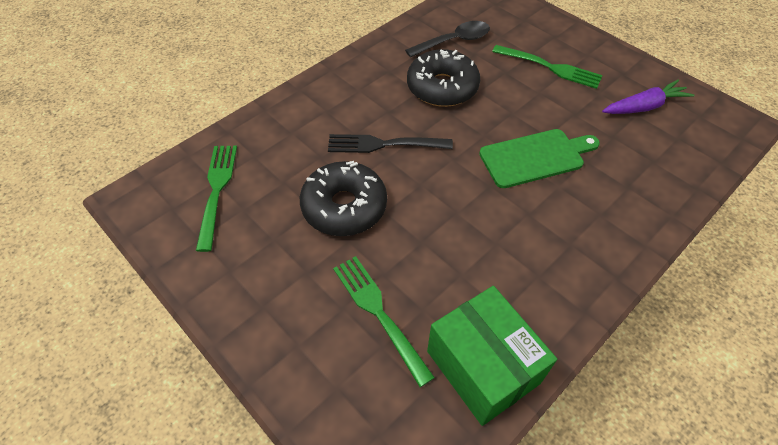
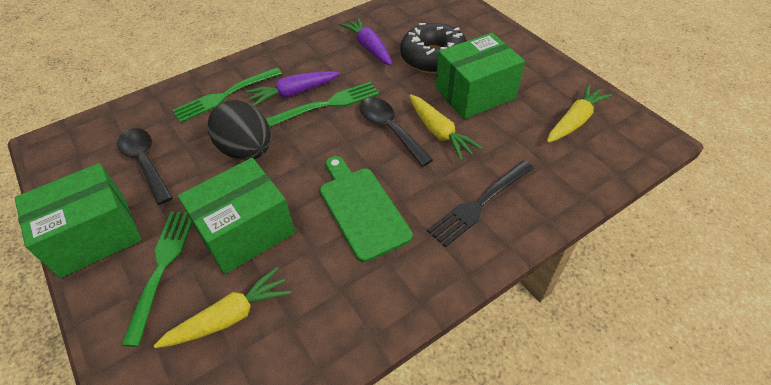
black donut: [300,161,387,236] [407,49,480,107] = 2 -> [400,23,467,74] = 1
black egg: none = 0 -> [207,100,271,160] = 1
black spoon: [405,21,490,57] = 1 -> [117,128,173,205] [360,98,433,167] = 2
green box: [427,286,557,426] = 1 -> [15,163,141,278] [178,158,295,274] [436,33,525,119] = 3
purple carrot: [602,80,694,114] = 1 -> [245,71,340,106] [339,17,392,66] = 2
yellow carrot: none = 0 -> [154,267,292,348] [409,94,483,161] [547,84,612,143] = 3

